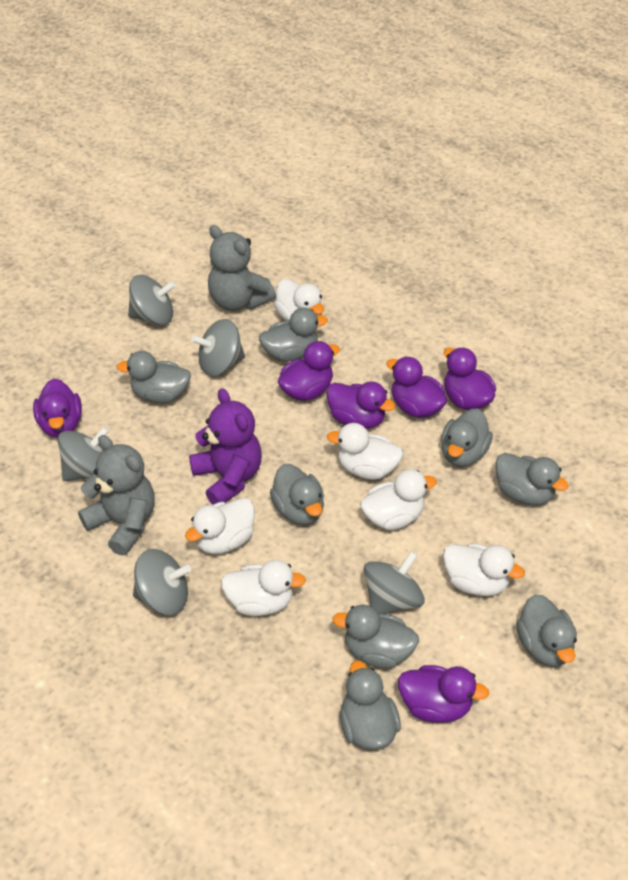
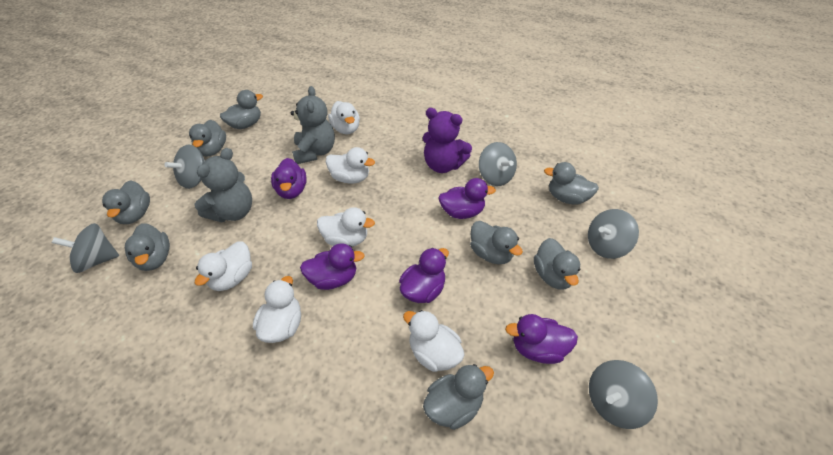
purple duck: [33,379,82,437] [278,341,340,401] [327,382,395,429] [387,356,447,418] [398,665,489,723] [444,347,496,410] = 6 -> [271,158,307,199] [300,243,365,290] [399,248,449,303] [438,178,496,219] [505,314,578,364] = 5

